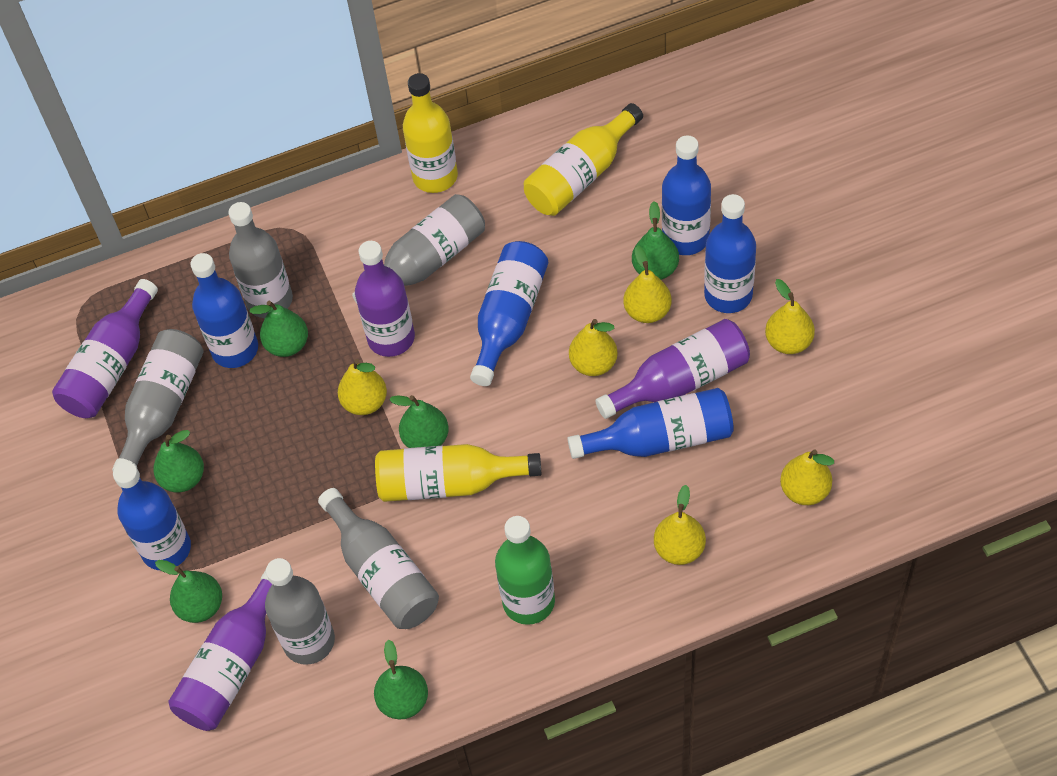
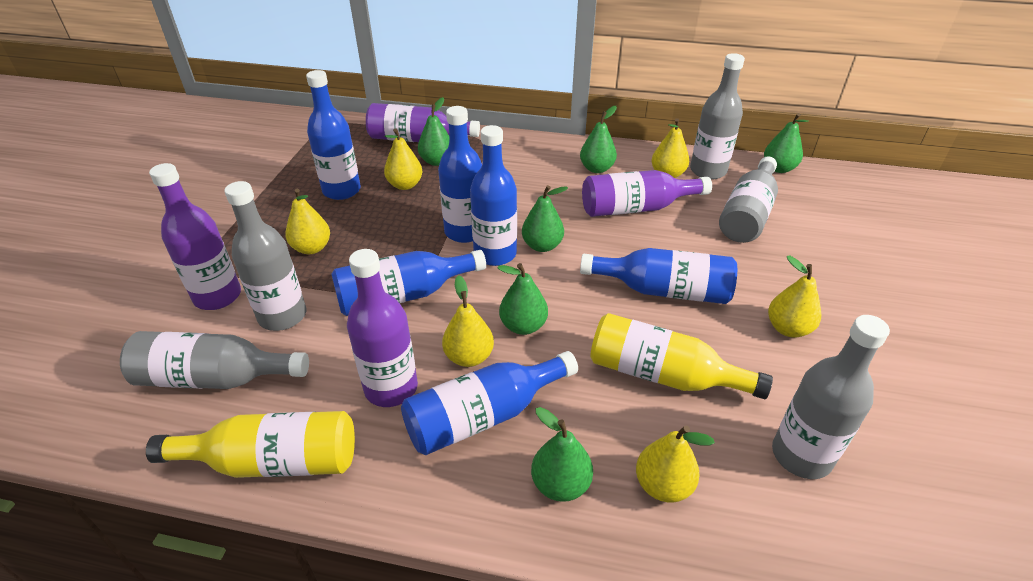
green bottle: [495,516,555,625] = 1 -> none = 0
yellow bottle: [375,444,542,502] [403,73,458,193] [524,103,643,216] = 3 -> [146,411,355,478] [590,313,773,399] = 2

